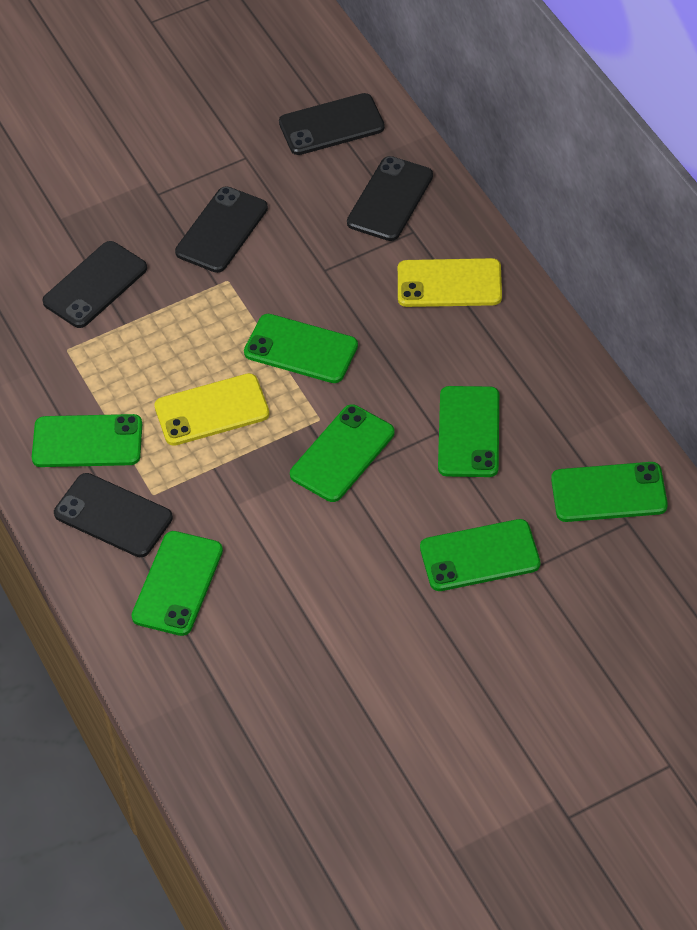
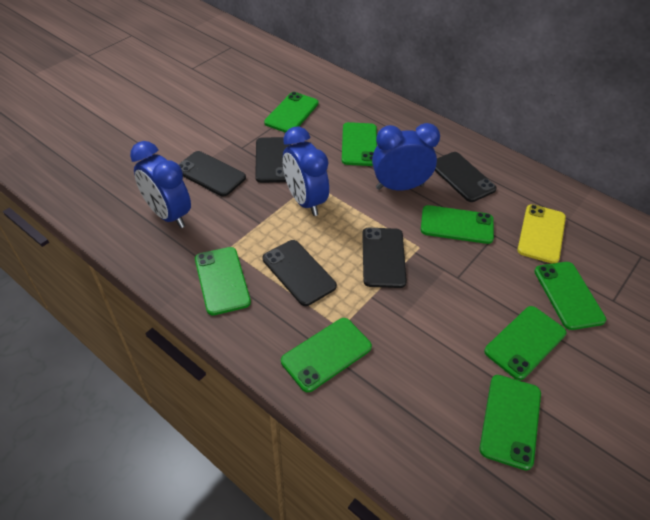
blue clock: none = 0 -> [130,141,191,228] [283,127,329,216] [372,123,440,190] = 3
green phone: [32,414,142,467] [131,531,223,636] [244,314,358,383] [290,404,395,502] [420,519,540,591] [438,386,499,477] [551,462,668,522] = 7 -> [195,247,251,315] [264,92,319,133] [281,318,372,392] [342,122,377,166] [421,205,494,244] [480,375,541,470] [484,306,566,380] [534,262,606,330] = 8
yellow phone: [154,373,270,446] [398,258,502,307] = 2 -> [517,204,566,264] = 1

